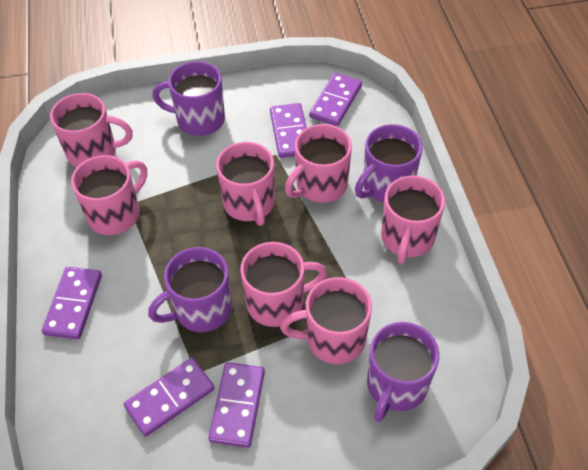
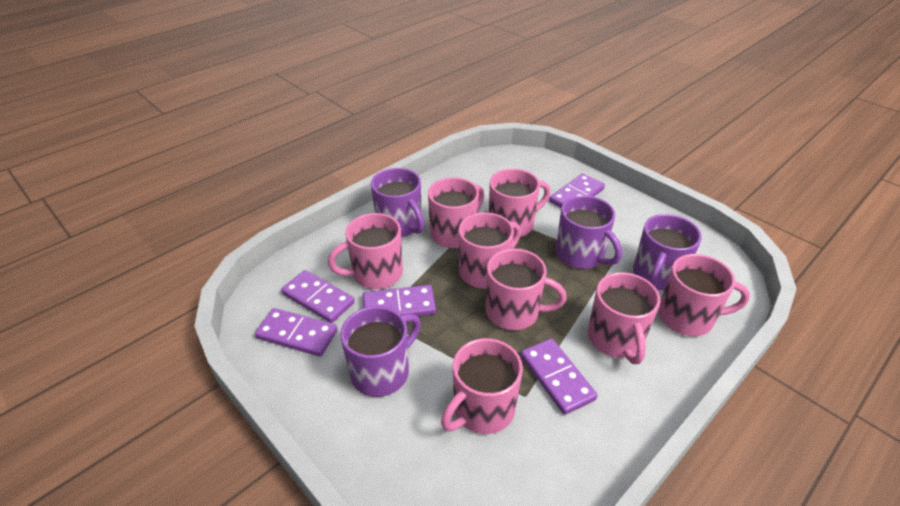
pink mug: [50,93,133,167] [71,155,147,235] [216,142,275,226] [240,242,327,327] [280,277,372,364] [285,124,352,203] [381,176,445,264] = 7 -> [328,213,403,289] [428,177,484,248] [441,338,523,434] [458,212,521,289] [486,248,567,330] [489,169,550,237] [588,272,660,364] [658,254,750,336] = 8

